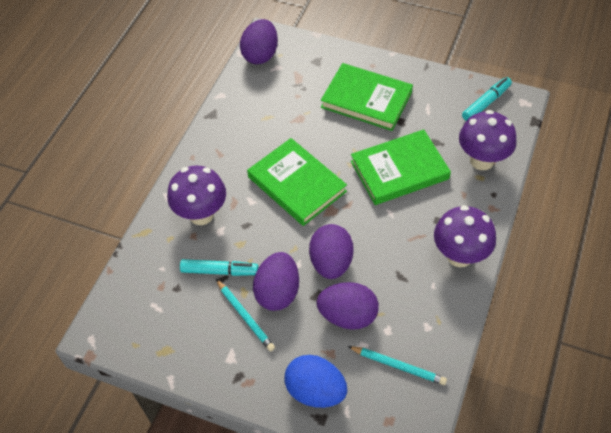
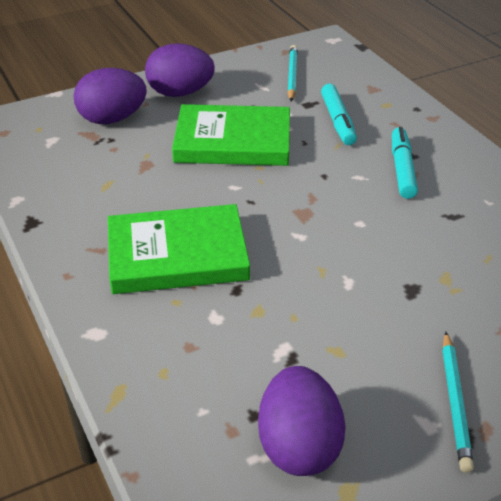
blue egg: [284,355,347,408] = 1 -> none = 0
green book: [247,138,347,226] [321,63,413,131] [351,129,451,205] = 3 -> [108,204,250,294] [172,104,290,166] = 2
purple egg: [240,19,278,64] [253,252,299,311] [309,224,353,279] [317,282,379,330] = 4 -> [74,68,147,124] [145,43,215,97] [258,366,346,476] = 3
purple mushroom: [167,166,226,225] [434,205,496,267] [459,110,517,170] = 3 -> none = 0

